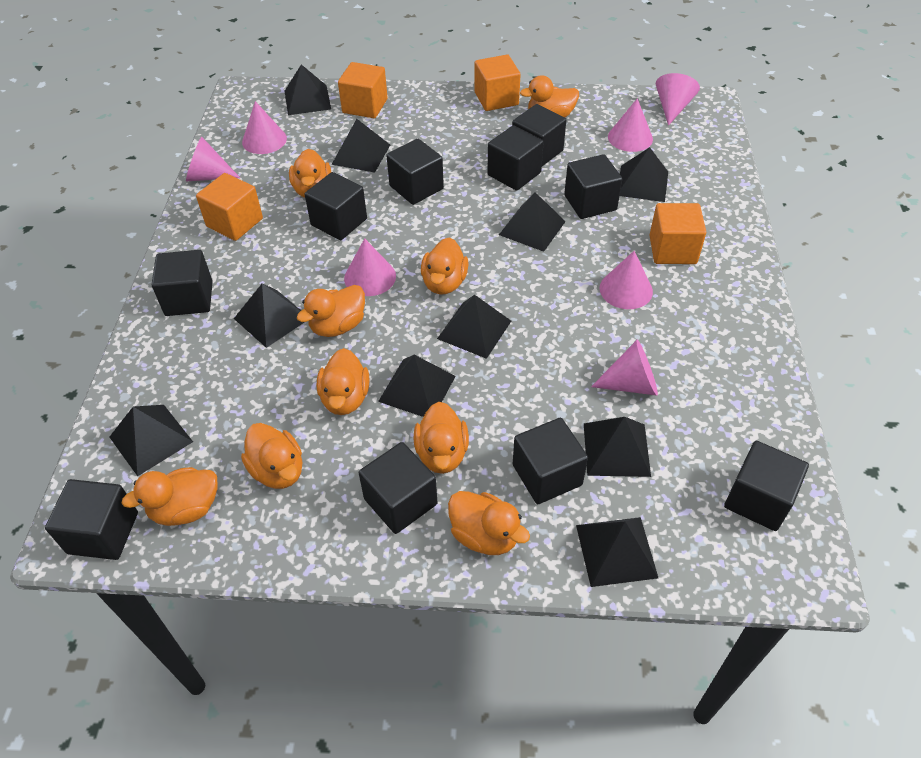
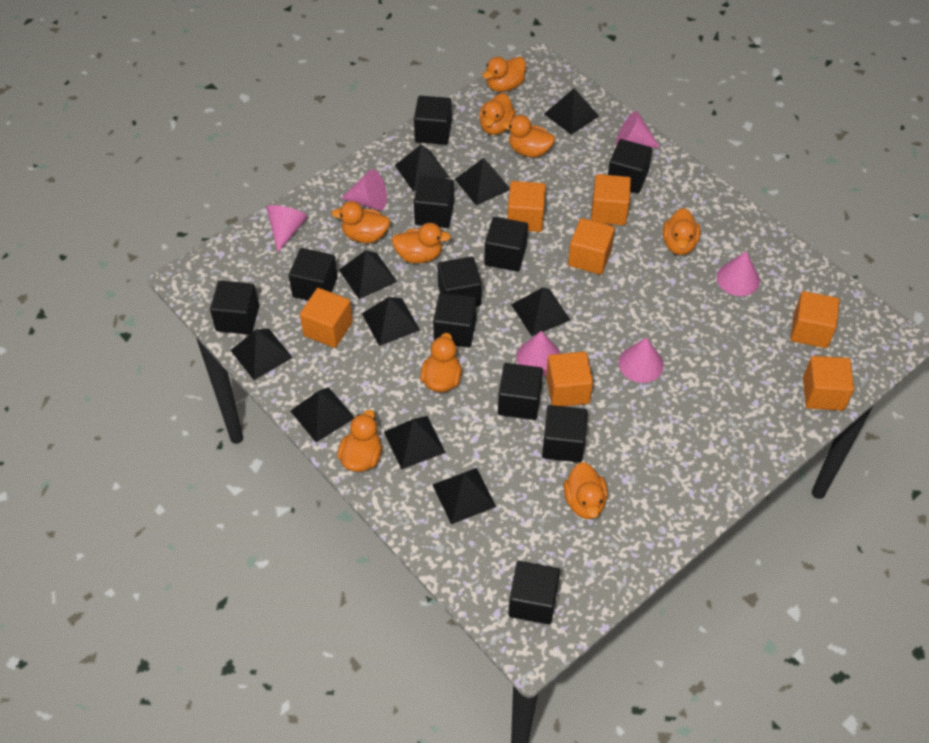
black cube: [45,479,138,560] [152,250,213,316] [305,172,367,240] [359,442,438,534] [386,139,444,205] [487,125,544,191] [512,104,566,166] [513,418,588,504] [564,154,622,219] [724,441,809,531] = 10 -> [210,281,259,335] [289,248,338,300] [414,96,452,145] [414,176,454,228] [433,292,477,348] [437,257,482,307] [484,217,528,272] [498,363,543,420] [509,561,560,624] [542,405,588,463] [608,139,652,194] = 11
orange cube: [196,173,263,241] [338,62,388,118] [475,55,521,111] [650,203,706,264] = 4 -> [300,288,353,348] [507,181,546,232] [546,351,593,406] [568,218,615,275] [591,174,631,225] [790,291,840,348] [803,356,854,411] = 7
pink cone: [186,137,240,181] [242,101,287,154] [344,238,396,296] [591,340,658,396] [600,251,653,309] [608,98,653,152] [656,73,700,126] = 7 -> [266,205,308,252] [341,169,387,211] [516,331,561,376] [616,111,660,148] [619,337,664,383] [717,251,760,296] = 6

